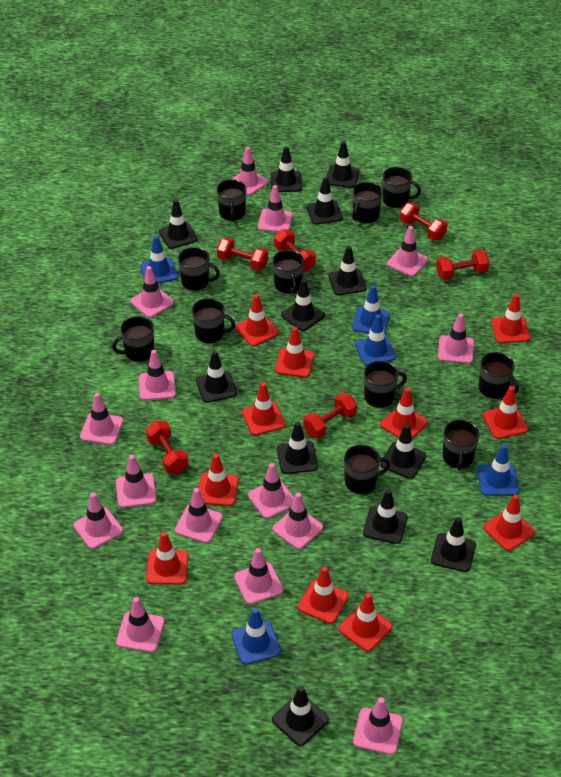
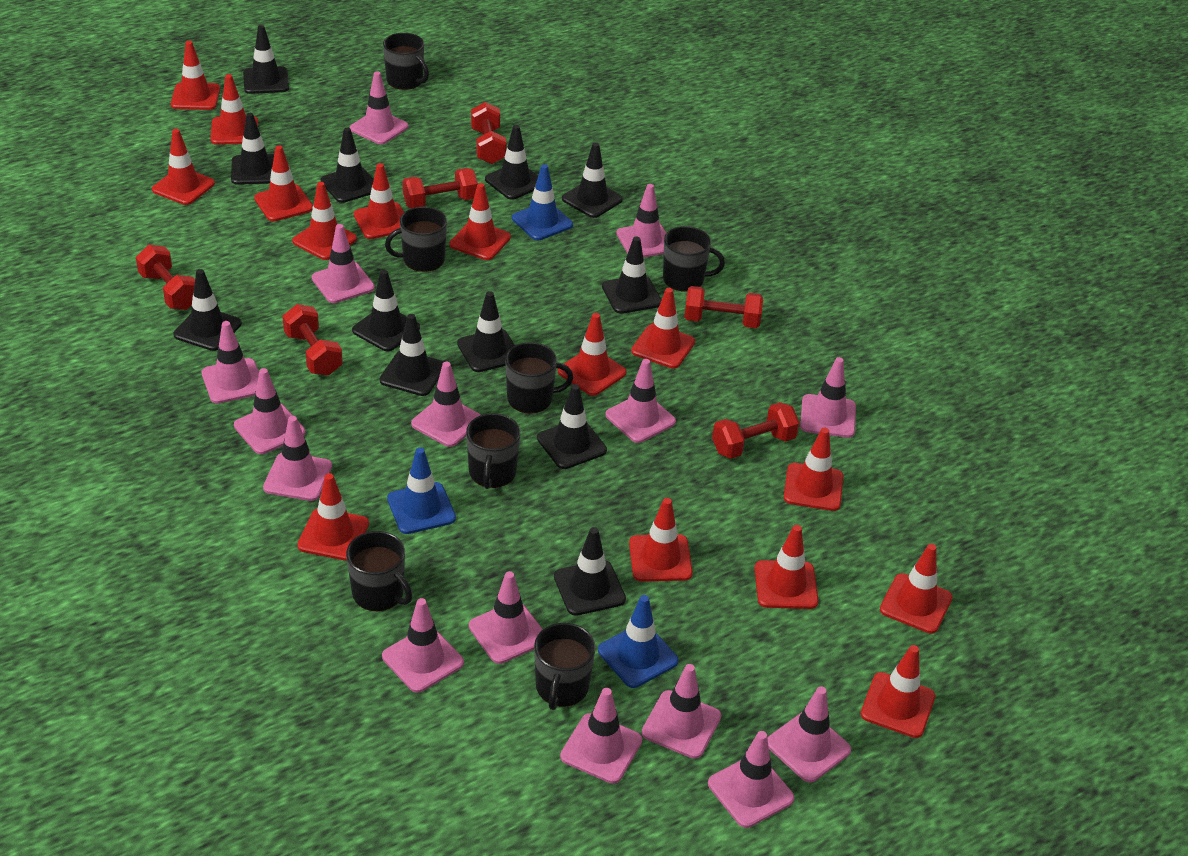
black mug: [112,316,154,362] [178,247,220,291] [192,298,235,343] [217,179,246,221] [273,250,304,294] [344,445,390,494] [352,182,383,223] [364,361,407,408] [383,167,421,208] [443,420,479,470] [479,352,519,399] = 11 -> [346,531,412,611] [383,33,429,90] [385,207,447,272] [466,413,520,489] [505,342,573,414] [534,623,596,710] [663,226,725,292] = 7
blue traffic cone: [140,235,178,284] [231,608,281,665] [352,285,390,334] [355,314,397,366] [477,444,519,496] = 5 -> [387,447,456,534] [512,164,573,240] [598,595,679,688] = 3
red traffic cone: [146,532,188,585] [199,454,238,506] [235,294,279,346] [242,382,285,435] [275,327,314,378] [298,566,349,624] [339,593,392,651] [380,387,428,439] [483,386,528,439] [483,494,535,551] [491,294,530,343] = 11 -> [152,129,215,205] [171,41,220,110] [211,74,258,145] [254,145,313,221] [292,182,357,260] [297,473,369,561] [354,163,404,239] [449,183,511,260] [558,313,627,396] [629,498,693,582] [631,288,695,368] [754,525,819,609] [784,427,843,511] [861,645,935,738] [880,544,953,633] = 15

